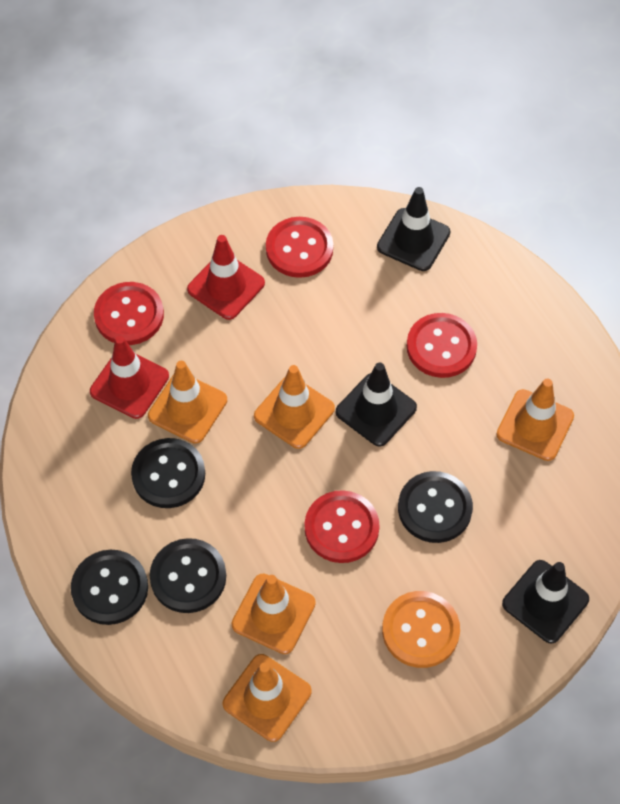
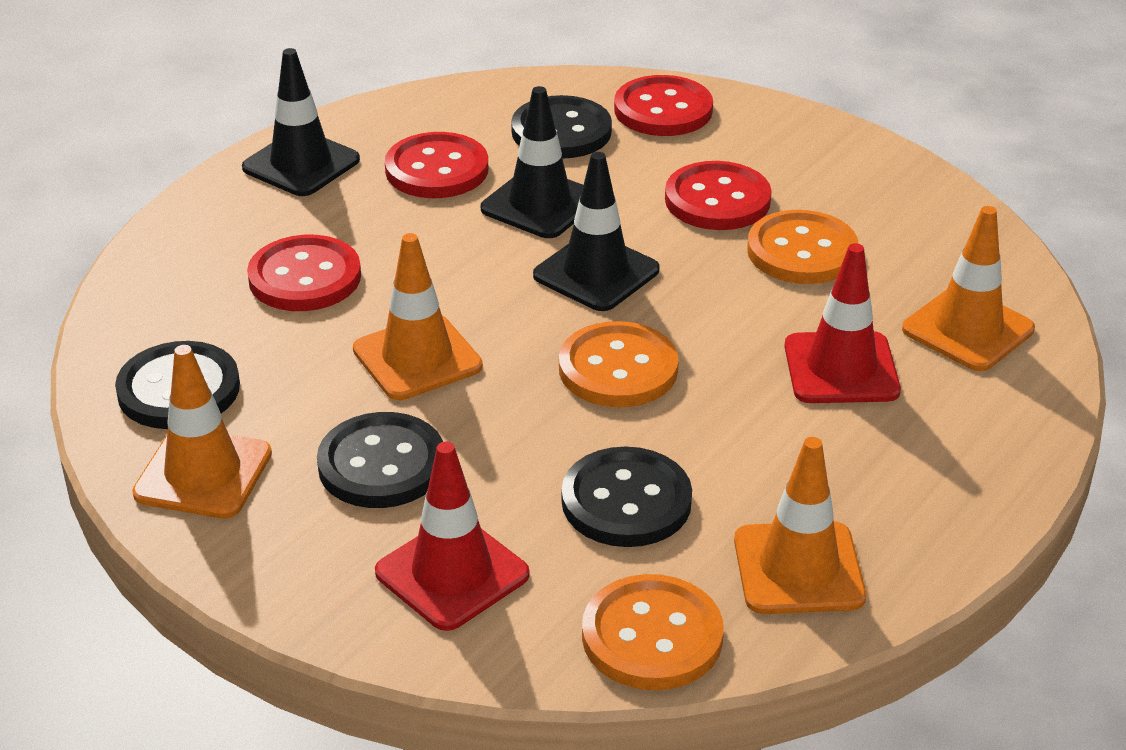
orange button: [382,591,460,668] = 1 -> [559,321,679,407] [582,574,724,690] [747,210,859,284] = 3
orange traffic cone: [148,361,227,444] [223,654,312,742] [232,573,316,654] [254,365,335,449] [496,378,574,461] = 5 -> [132,345,272,519] [353,233,483,400] [734,437,866,614] [902,206,1035,371] = 4

